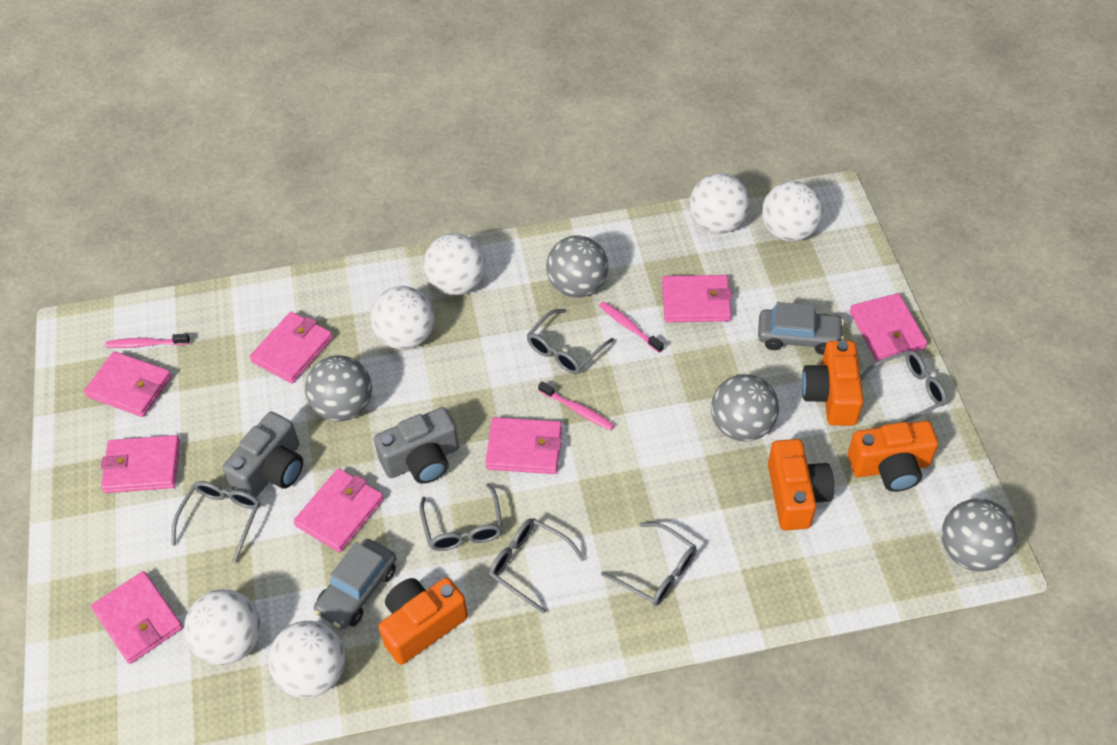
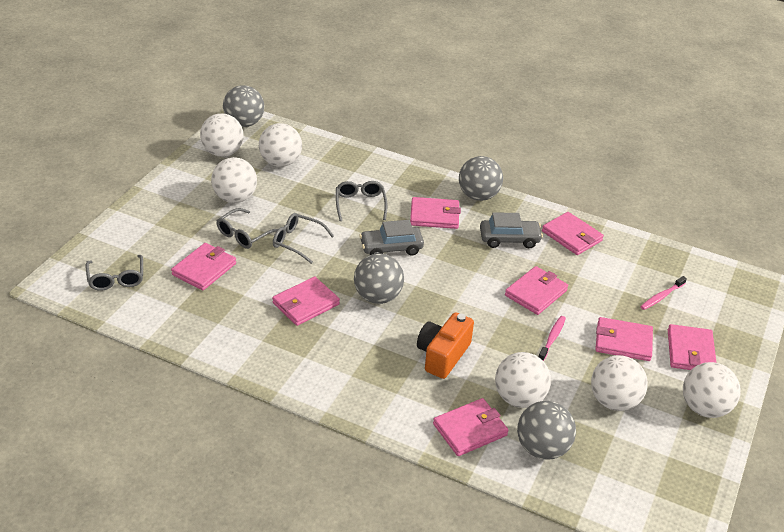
grey camera: [222,412,303,498] [374,407,459,484] = 2 -> none = 0
grey glasses: [172,481,260,563] [420,483,503,551] [489,518,585,614] [527,309,614,374] [601,522,697,606] [860,350,947,423] = 6 -> [85,255,143,291] [216,208,278,249] [273,213,334,264] [336,181,387,221] = 4
orange camera: [378,577,468,665] [768,439,834,531] [802,341,864,426] [848,421,938,492] = 4 -> [417,312,474,379] = 1
pink toothbrush: [105,334,190,348] [538,381,614,431] [599,301,664,353] = 3 -> [539,316,566,361] [640,276,687,310] = 2

